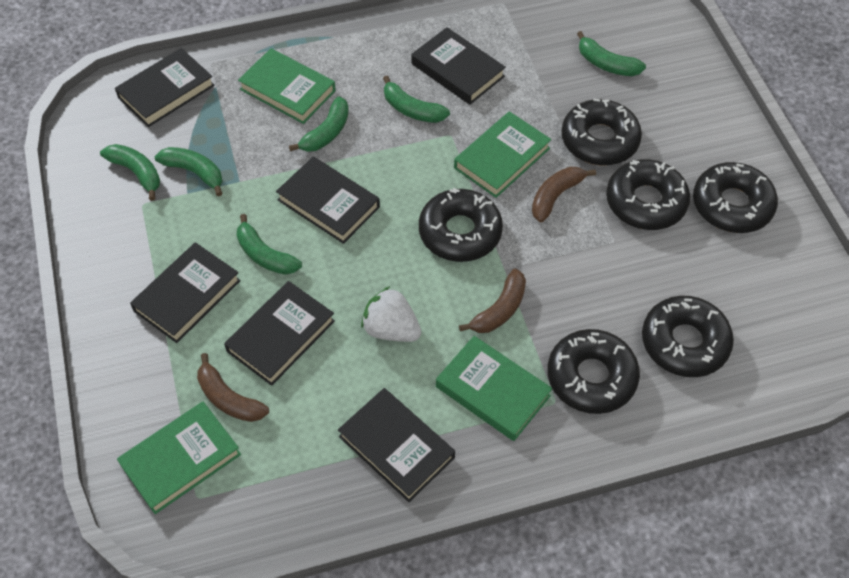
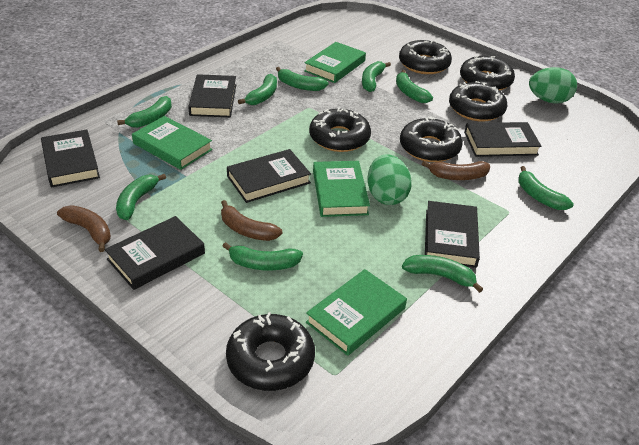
green banana: [100,144,160,201] [155,147,223,196] [237,214,302,275] [289,96,349,152] [383,76,450,123] [577,31,646,76] = 6 -> [116,174,166,220] [117,96,172,128] [223,242,303,270] [238,74,277,105] [276,67,328,91] [362,61,391,92] [396,70,433,103] [402,255,483,293] [518,166,573,210] = 9
green egg: none = 0 -> [368,154,412,205] [529,67,577,104] = 2
white strawberry: [361,286,421,342] = 1 -> none = 0

